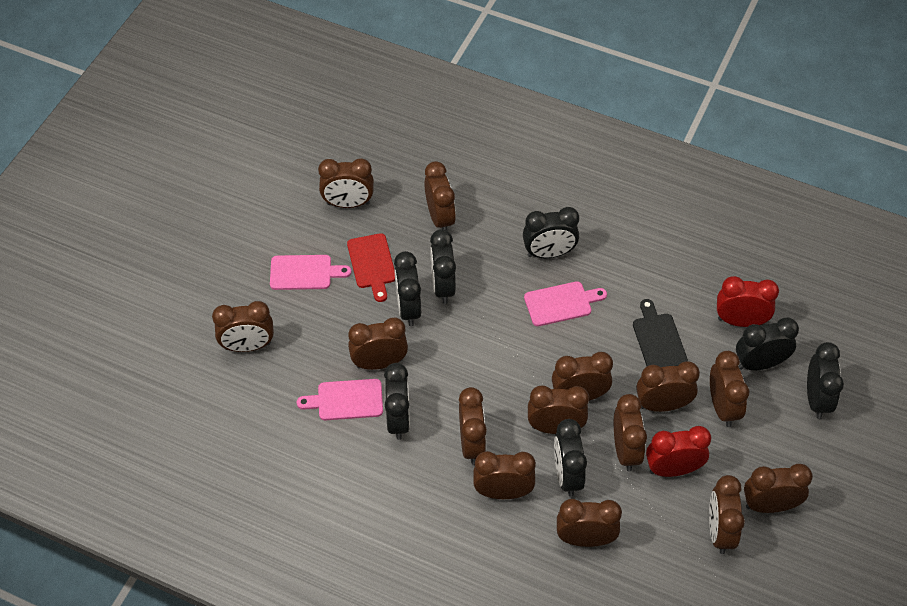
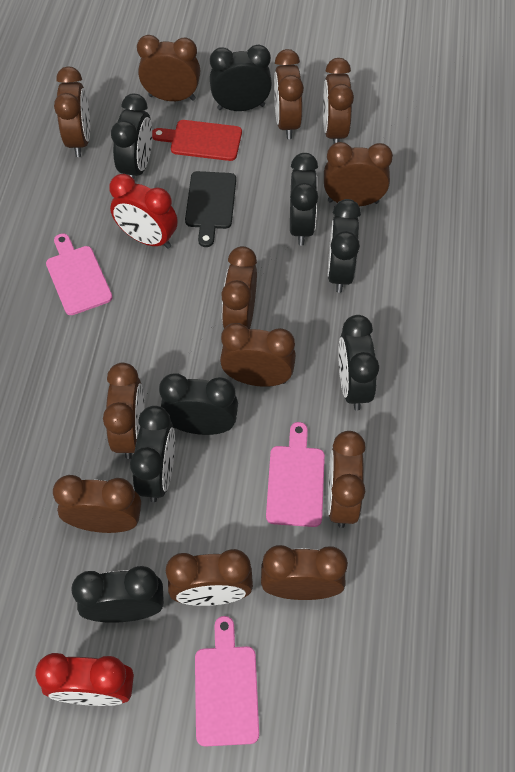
black clock: [384,363,410,440] [394,251,421,326] [430,229,456,304] [523,207,579,258] [554,419,587,497] [736,318,799,370] [807,342,844,419] = 7 -> [71,566,164,623] [111,94,152,179] [130,406,175,502] [159,373,238,435] [210,45,272,111] [290,153,318,245] [328,199,361,293] [338,315,379,411] = 8
brown clock: [212,301,274,352] [318,159,374,208] [348,318,408,370] [424,161,456,231] [459,387,487,465] [473,451,536,499] [528,385,589,434] [552,352,613,401] [557,499,622,547] [614,394,647,471] [636,361,700,412] [709,475,745,554] [710,351,749,427] [744,464,813,513] = 14 -> [53,475,141,533] [54,67,90,157] [103,362,145,459] [137,35,200,101] [166,549,253,606] [220,323,296,387] [221,246,257,329] [261,545,348,600] [274,49,304,139] [323,58,354,143] [324,142,393,207] [328,431,366,528] = 12

